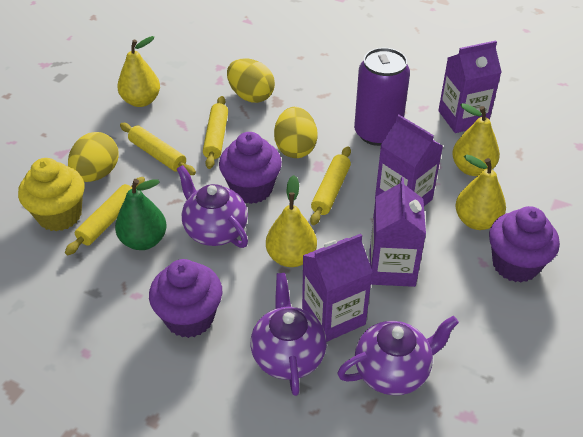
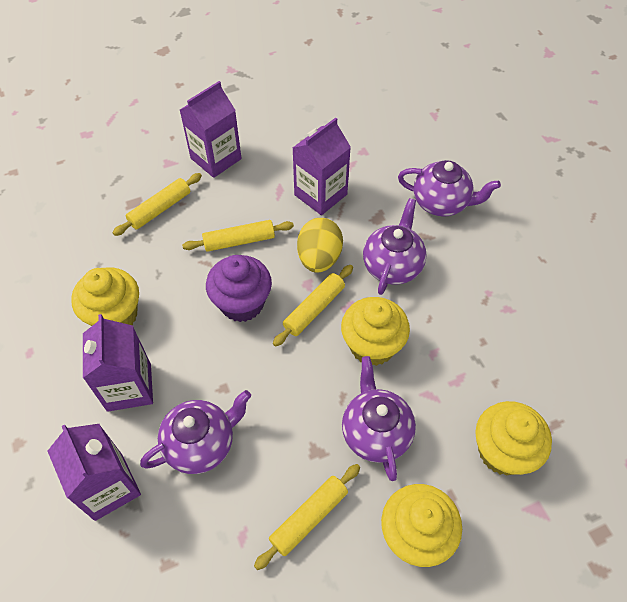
green pear: [115,179,167,250] = 1 -> none = 0
purple can: [354,48,410,146] = 1 -> none = 0
purple cupcake: [149,259,222,338] [219,132,282,204] [489,206,560,283] = 3 -> [206,255,272,322] = 1
purple teapot: [177,165,248,248] [251,273,327,396] [337,316,459,395] = 3 -> [140,390,251,474] [342,356,416,481] [363,198,426,295] [398,160,501,216] = 4
yellow cupcake: [18,158,84,231] = 1 -> [71,268,139,326] [341,297,410,366] [381,484,462,567] [475,401,552,476] = 4
yellow egg: [68,132,119,182] [227,58,275,103] [274,107,318,158] = 3 -> [297,218,343,273] = 1
yellow pear: [117,36,160,107] [266,175,317,267] [452,103,500,176] [455,154,506,230] = 4 -> none = 0

